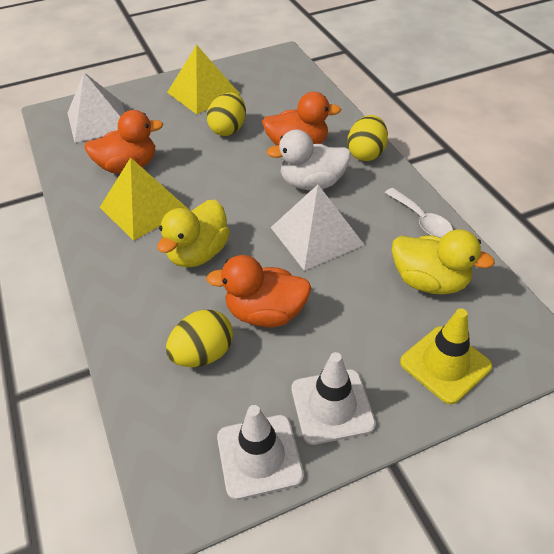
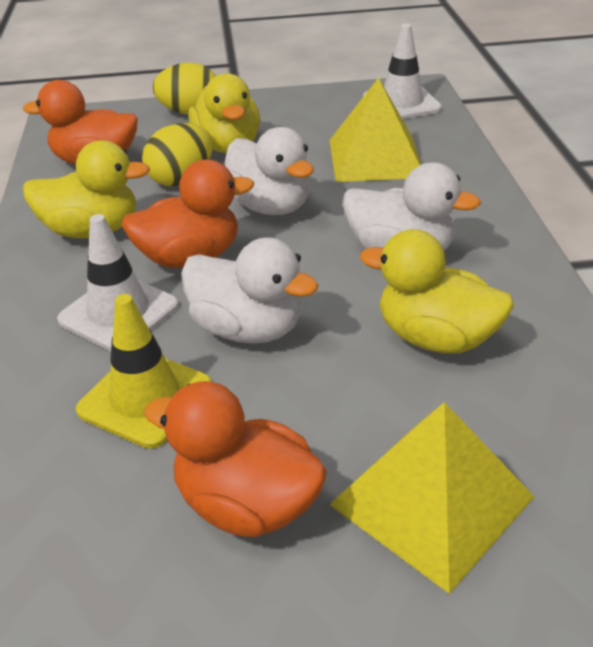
white duck: [266,130,351,190] = 1 -> [181,237,318,344] [225,127,314,215] [343,162,481,250] = 3
white pyramid: [68,72,125,143] [271,185,364,271] = 2 -> none = 0
white spoon: [385,188,453,238] = 1 -> none = 0
yellow duck: [157,200,230,267] [392,229,495,295] = 2 -> [23,140,150,238] [188,73,260,153] [360,229,514,353] = 3
yellow egg: [166,310,233,367] [207,93,246,136] [348,115,388,161] = 3 -> [142,123,213,186] [153,63,216,115] = 2

